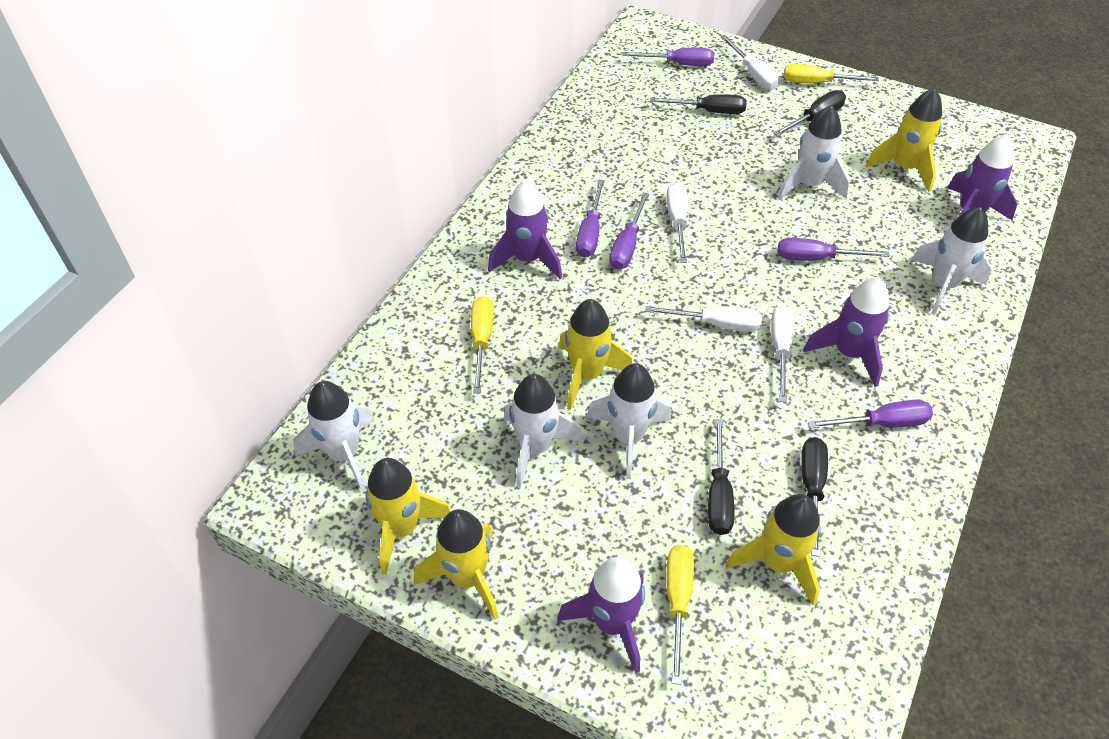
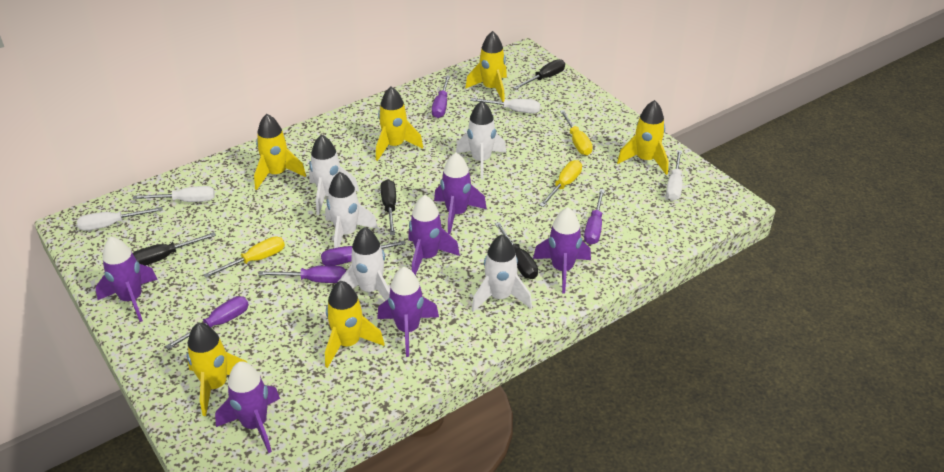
purple rocket: [488,180,562,279] [557,557,645,674] [803,277,889,387] [947,134,1017,220] = 4 -> [95,237,158,322] [215,361,280,453] [377,267,439,357] [408,195,460,275] [434,152,487,234] [533,207,591,294] = 6
yellow rocket: [365,458,451,575] [414,509,499,620] [559,299,632,410] [726,494,821,605] [866,88,942,192] = 5 -> [187,323,247,416] [254,114,306,190] [325,281,384,368] [376,87,423,161] [465,31,507,102] [617,100,669,175] = 6

